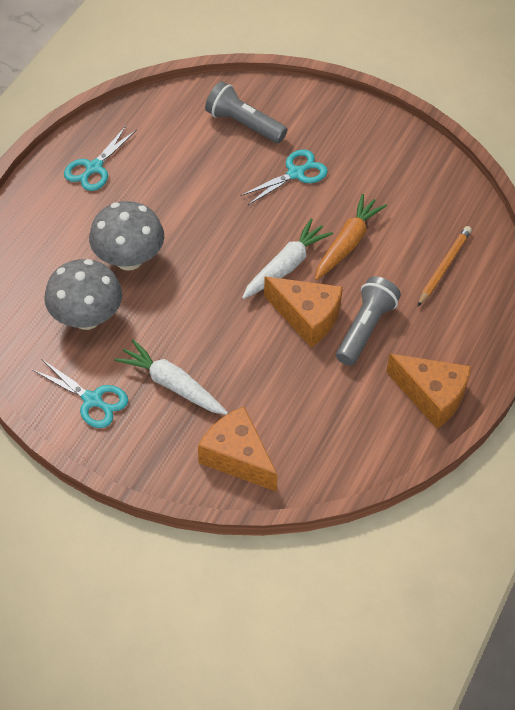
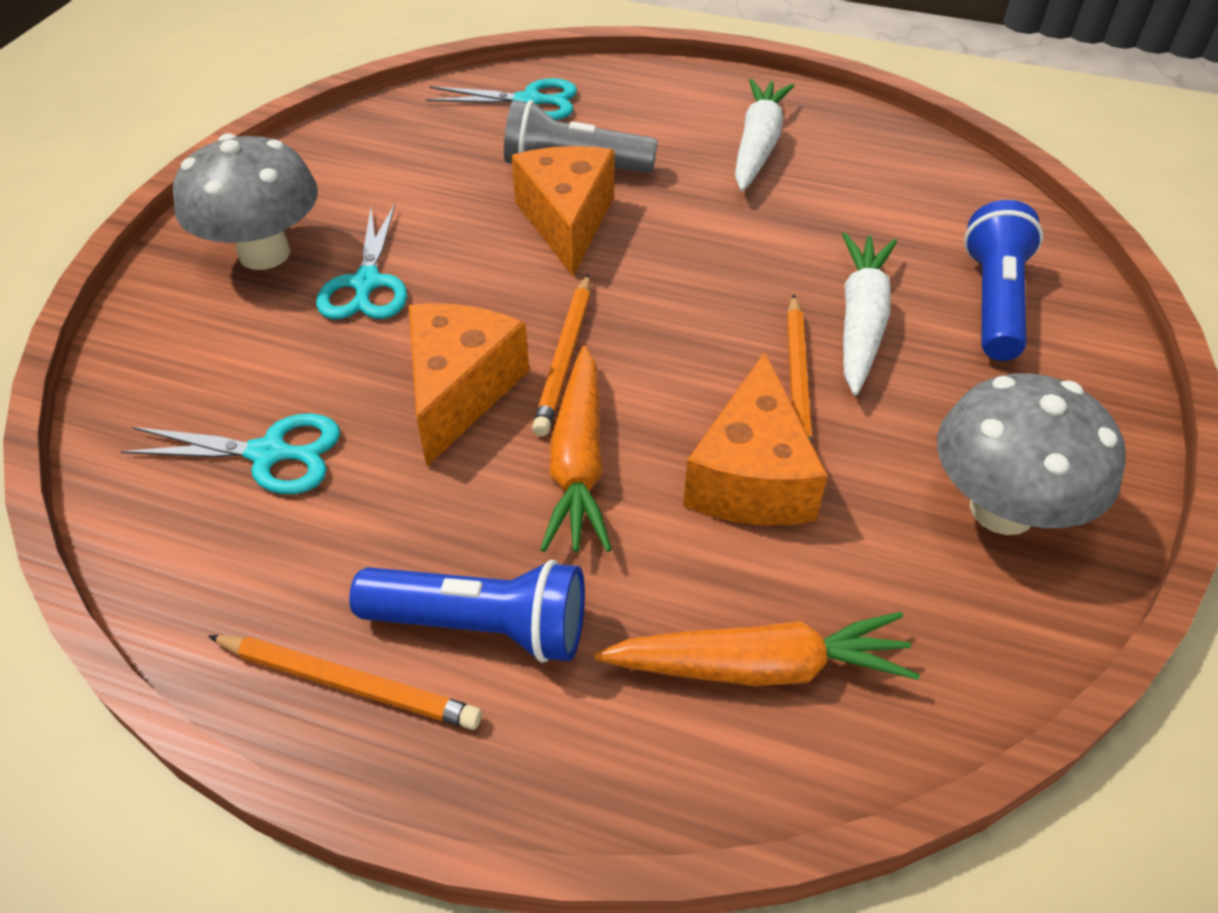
blue flashlight: none = 0 -> [349,560,585,663] [964,200,1043,361] = 2
grey flashlight: [205,81,287,143] [336,276,401,366] = 2 -> [504,100,658,173] = 1
orange carrot: [315,194,387,280] = 1 -> [540,346,612,552] [594,612,920,686] = 2
orange pencil: [418,226,472,306] = 1 -> [208,635,482,730] [532,274,590,436] [787,294,813,445] = 3

